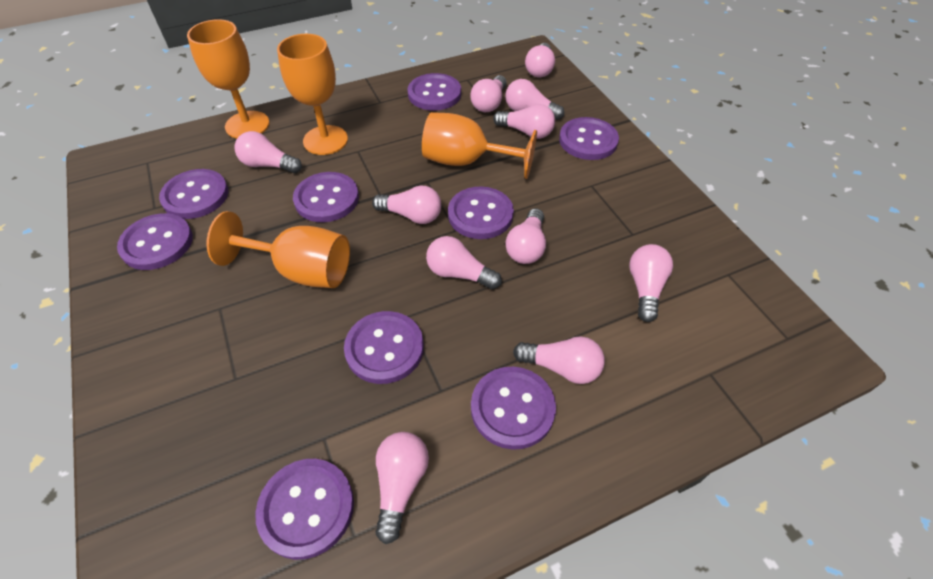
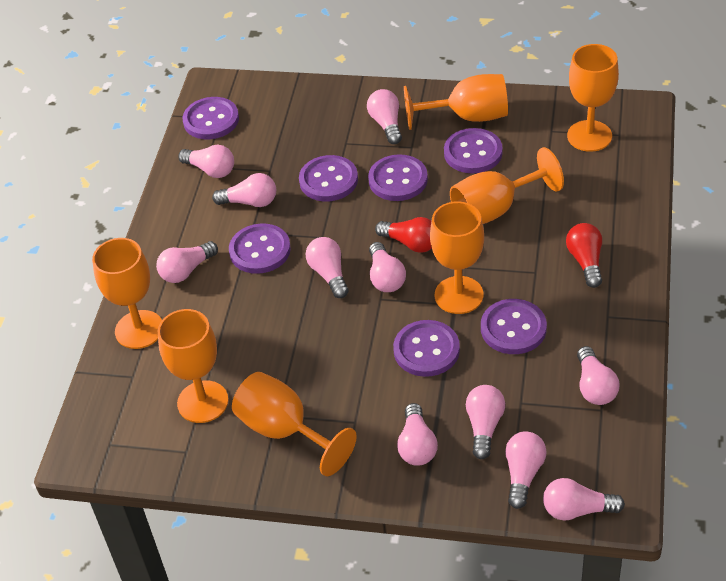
orange goblet: [187,19,270,139] [206,211,350,288] [277,34,348,155] [422,112,537,179] = 4 -> [92,238,162,349] [158,309,228,423] [232,372,357,476] [404,74,508,130] [430,201,484,314] [450,147,564,224] [567,44,619,152] = 7
purple button: [117,213,193,270] [159,169,228,219] [255,459,354,560] [293,172,359,222] [344,311,424,384] [408,73,461,111] [448,187,514,239] [471,367,556,450] [559,117,619,160] = 9 -> [182,97,239,139] [229,224,291,274] [299,155,358,201] [368,154,428,201] [393,320,460,377] [444,128,503,173] [481,299,547,354] = 7
red light bulb: none = 0 -> [375,217,432,253] [566,223,602,288] = 2

